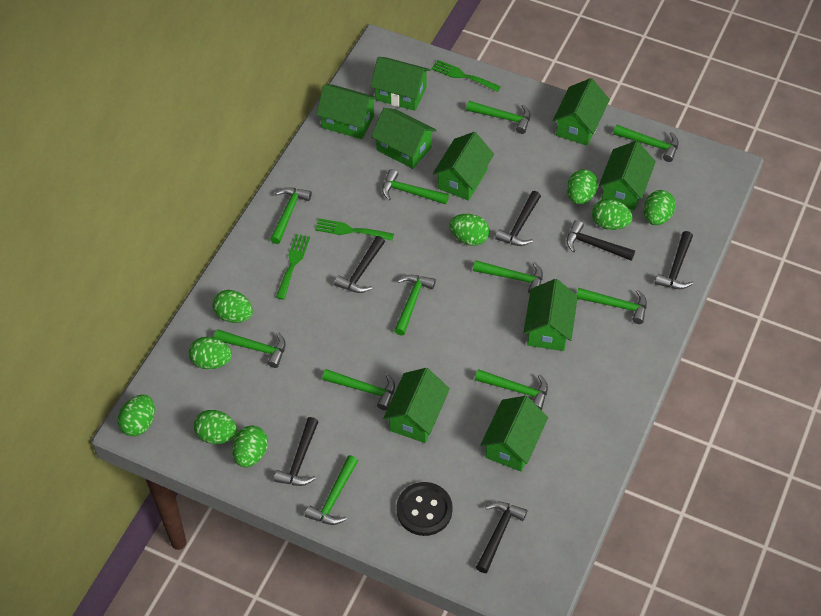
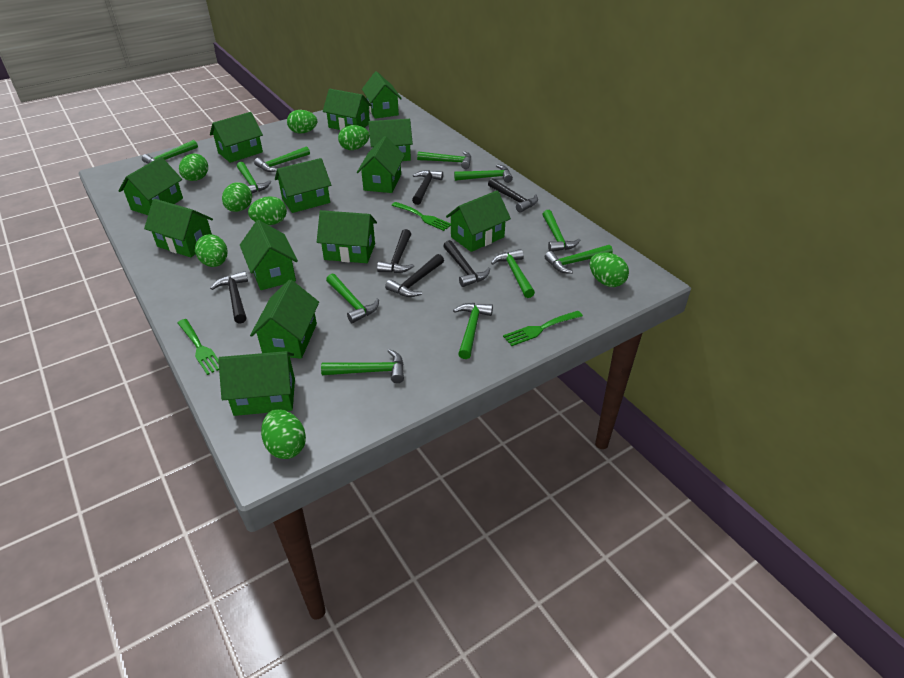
black button: [396,482,453,536] = 1 -> none = 0
green egg: [118,395,155,436] [189,337,232,369] [194,410,238,444] [213,290,253,323] [232,426,268,467] [449,214,490,246] [567,169,598,204] [592,199,633,230] [644,190,676,225] = 9 -> [179,153,208,181] [195,234,227,267] [222,182,252,212] [248,196,287,225] [261,409,306,459] [287,110,317,134] [338,125,370,150] [590,253,629,287] = 8
green house: [316,84,378,139] [371,57,431,111] [371,108,437,169] [383,368,450,443] [433,132,494,201] [480,396,548,472] [523,279,578,351] [553,78,610,146] [599,141,656,210] = 9 -> [119,157,183,215] [144,199,213,257] [210,112,263,163] [218,351,295,416] [240,220,298,290] [250,280,319,359] [275,158,331,213] [317,210,377,263] [323,89,372,130] [357,136,405,193] [362,71,402,119] [368,119,413,161] [446,191,511,252] = 13

